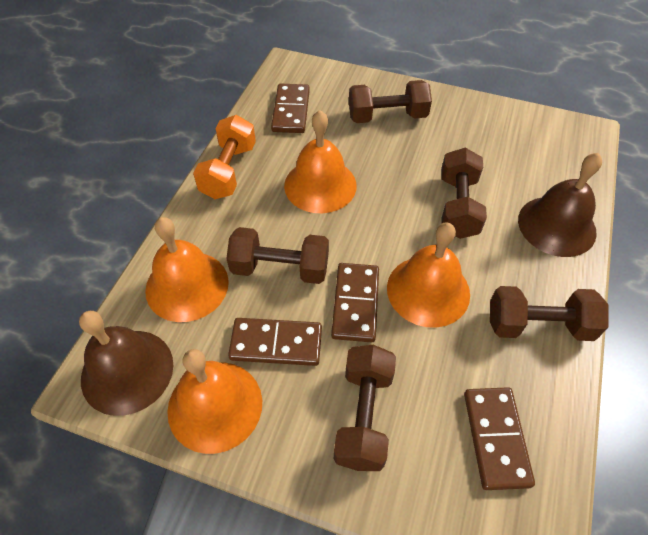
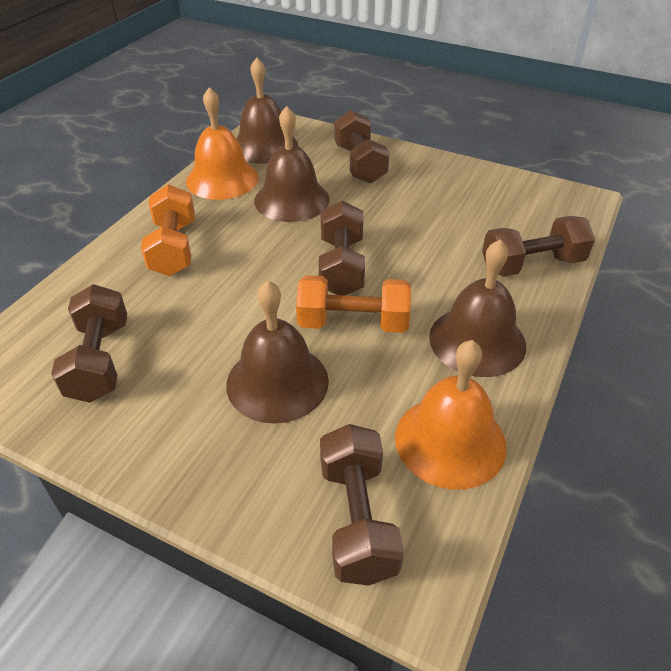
brown bell: [79,311,173,416] [518,153,602,257] = 2 -> [226,280,329,423] [236,58,298,164] [254,106,329,222] [429,239,526,377] = 4
brown domino: [228,318,322,366] [271,84,310,133] [331,263,379,342] [464,387,535,490] = 4 -> none = 0
orange bell: [145,217,229,322] [167,349,262,454] [284,110,357,213] [387,222,470,328] = 4 -> [186,87,259,200] [395,340,507,490] = 2
orange dumbbell: [193,115,256,199] = 1 -> [141,184,195,276] [296,275,411,333] = 2

